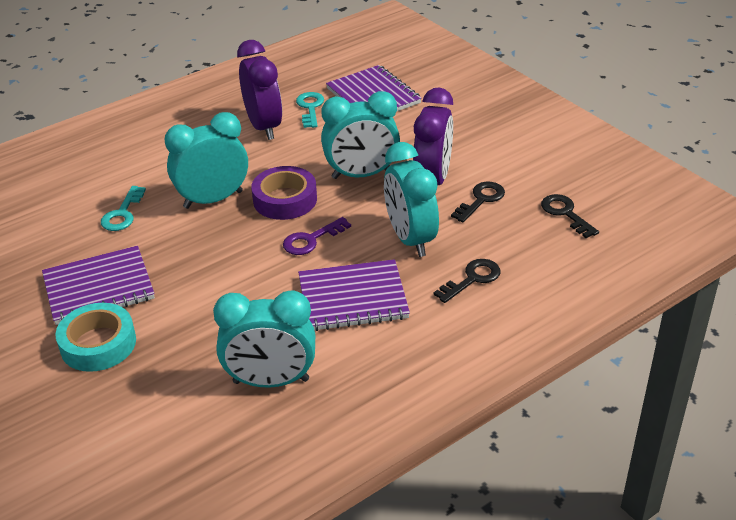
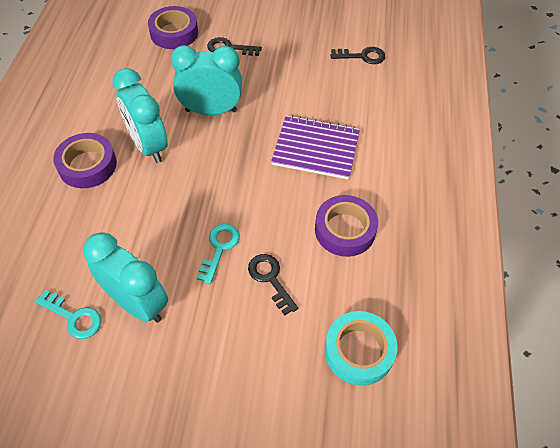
purple clock: [237,40,282,140] [413,87,453,186] = 2 -> none = 0
purple key: [283,217,351,255] = 1 -> none = 0
purple notebook: [42,246,155,325] [298,259,410,331] [326,65,422,111] = 3 -> [271,115,360,179] = 1
purple tape: [251,166,317,220] = 1 -> [53,133,117,188] [148,6,198,49] [315,195,378,257] = 3
turquoise clock: [164,112,248,209] [213,290,315,388] [321,91,400,179] [384,142,439,257] = 4 -> [83,232,168,323] [112,68,168,163] [171,45,242,115] = 3

